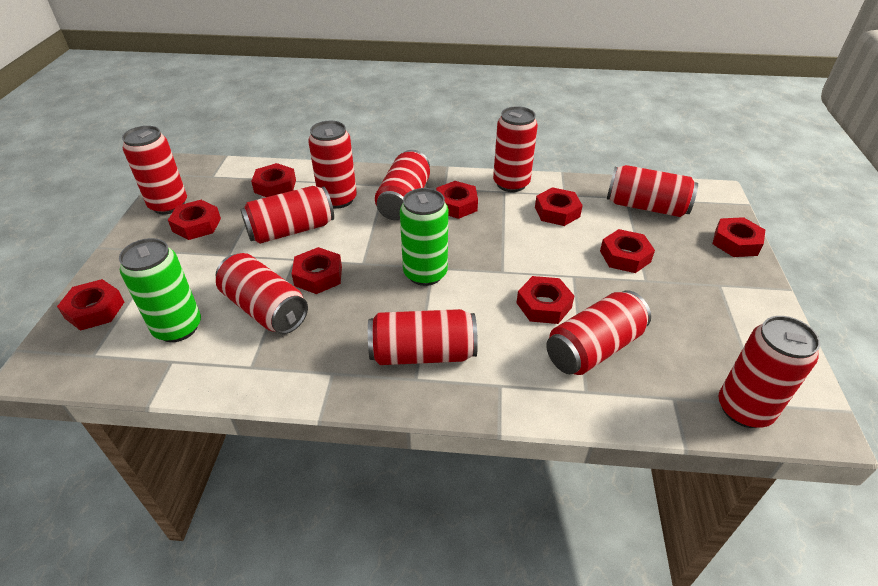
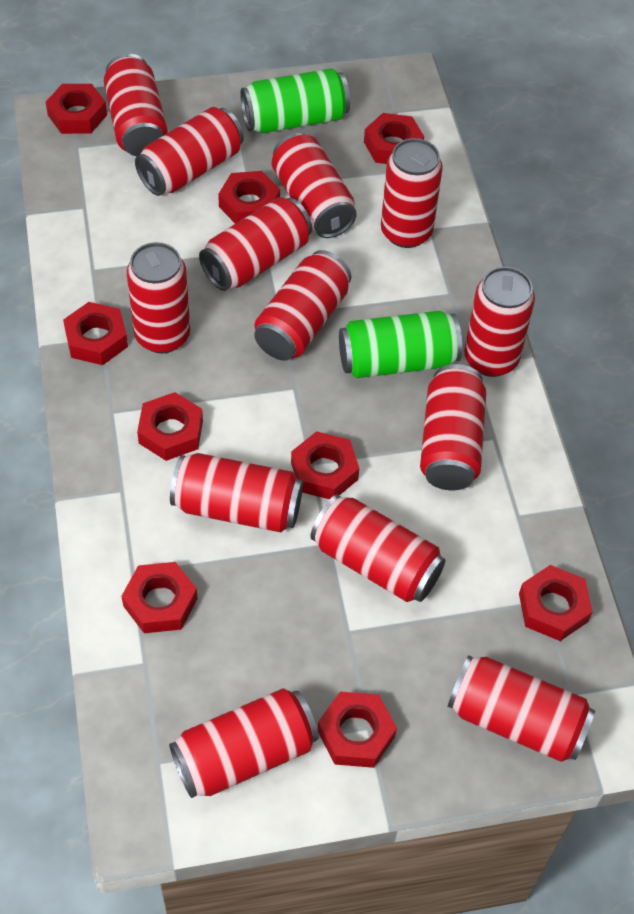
red can: [122,126,187,214] [216,253,308,334] [240,186,334,244] [308,121,357,209] [368,309,478,365] [375,150,430,220] [493,106,538,192] [546,290,651,375] [607,165,698,217] [718,316,820,428] = 10 -> [104,54,168,156] [127,242,190,353] [135,107,244,196] [169,688,319,798] [170,453,303,532] [199,197,312,291] [254,250,351,361] [272,133,357,238] [311,494,445,602] [381,138,443,248] [420,364,486,490] [448,655,595,762] [464,267,535,377] = 13

